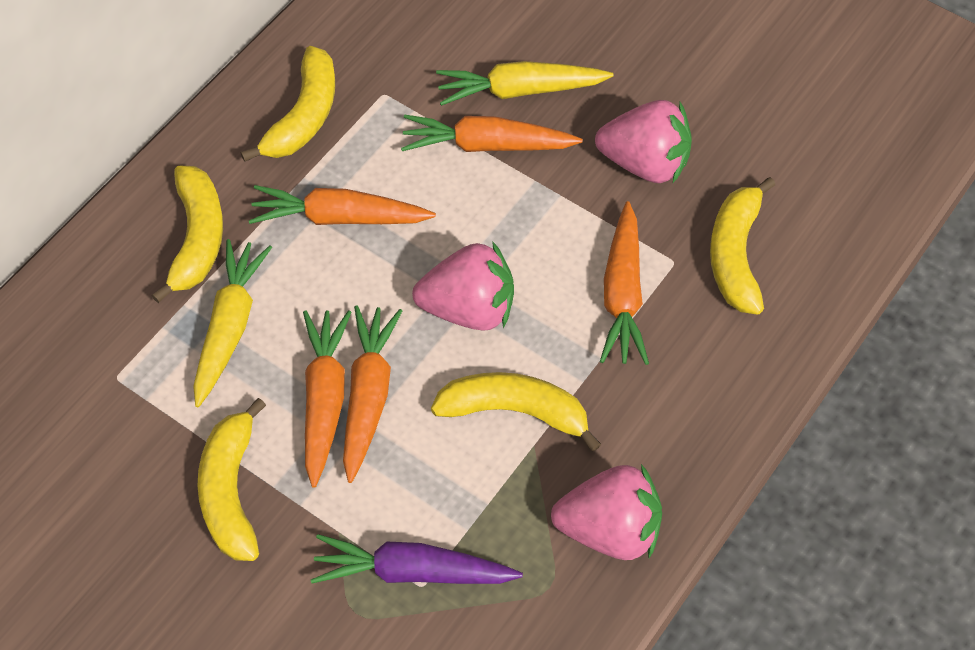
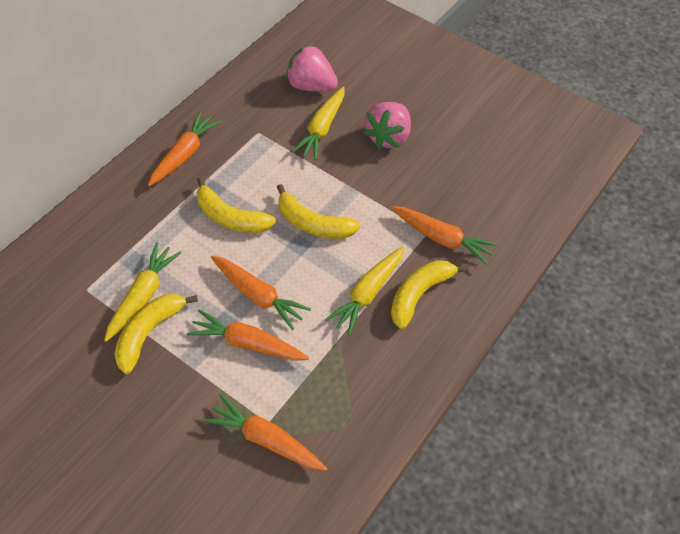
pink strawberry: [412,241,514,331] [551,464,662,560] [595,100,692,183] = 3 -> [286,44,338,92] [363,102,411,149] = 2
purple carrot: [311,534,523,584] = 1 -> none = 0
yellow banana: [151,166,223,303] [197,398,266,561] [241,46,335,162] [431,372,601,451] [710,177,775,315] = 5 -> [114,294,198,374] [197,177,276,233] [277,184,360,239] [391,260,469,329] = 4
yellow carrot: [193,239,272,407] [436,61,614,106] = 2 -> [104,243,182,342] [292,87,345,160] [325,246,404,336] = 3

